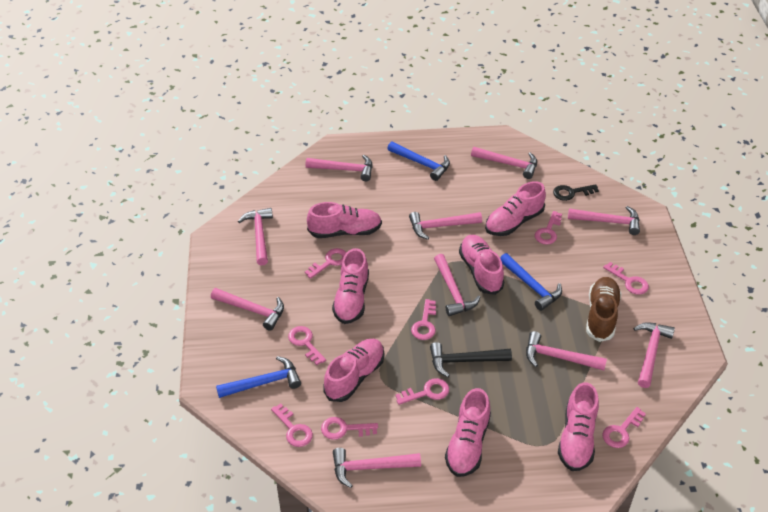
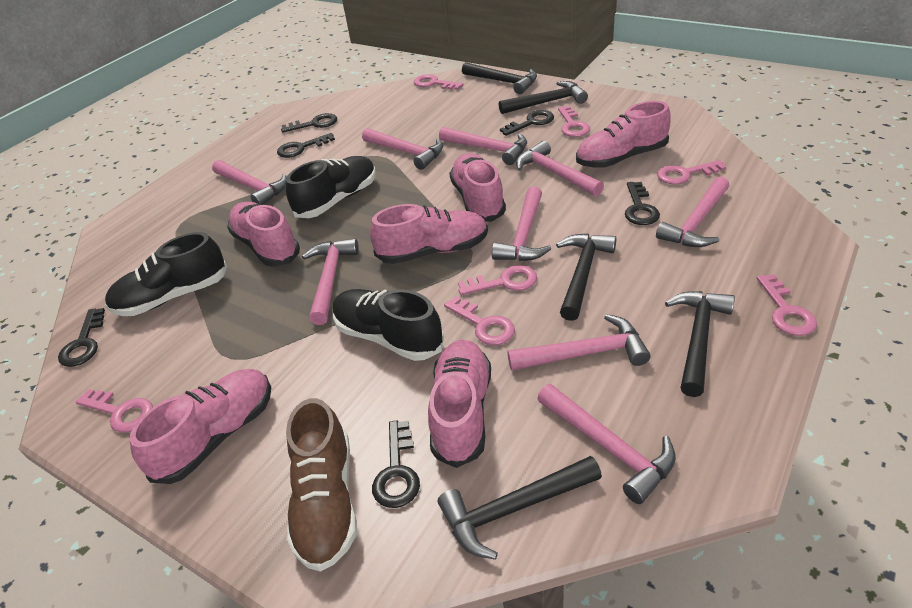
black hammer: [430,342,512,377] = 1 -> [438,456,602,560] [462,62,537,94] [499,81,588,114] [556,233,617,321] [665,291,735,397] = 5
black key: [553,184,599,201] = 1 -> [58,308,105,367] [277,133,335,158] [281,113,337,133] [372,420,420,508] [500,110,554,136] [625,182,660,225] = 6
black shoe: none = 0 -> [105,232,227,316] [286,156,376,218] [333,289,444,361] = 3
blue hammer: [216,356,301,398] [387,142,450,181] [500,253,562,311] = 3 -> none = 0
pink hammer: [211,288,284,331] [238,208,273,266] [305,155,373,181] [333,448,421,488] [409,212,482,240] [434,254,480,316] [471,147,537,179] [526,331,607,370] [568,206,640,235] [633,322,675,388] = 10 -> [212,160,287,205] [302,238,359,325] [362,128,443,170] [439,127,527,165] [492,187,551,261] [507,314,651,371] [516,141,604,196] [537,384,676,504] [656,177,730,247] = 9
pink key: [271,403,313,447] [288,326,326,365] [305,248,346,279] [321,417,378,440] [395,378,449,405] [411,299,436,340] [535,211,562,245] [602,407,646,448] [603,262,649,295] = 9 -> [75,389,153,433] [414,74,464,90] [444,296,515,345] [458,265,537,295] [558,106,590,137] [657,160,726,185] [757,274,817,336] = 7
pink shoe: [307,202,382,238] [323,339,384,402] [332,248,369,324] [445,388,491,477] [459,235,504,295] [485,181,546,236] [558,382,599,471] = 7 -> [130,369,272,484] [227,202,300,267] [370,204,488,264] [428,340,491,468] [449,153,506,222] [576,101,671,168] = 6

